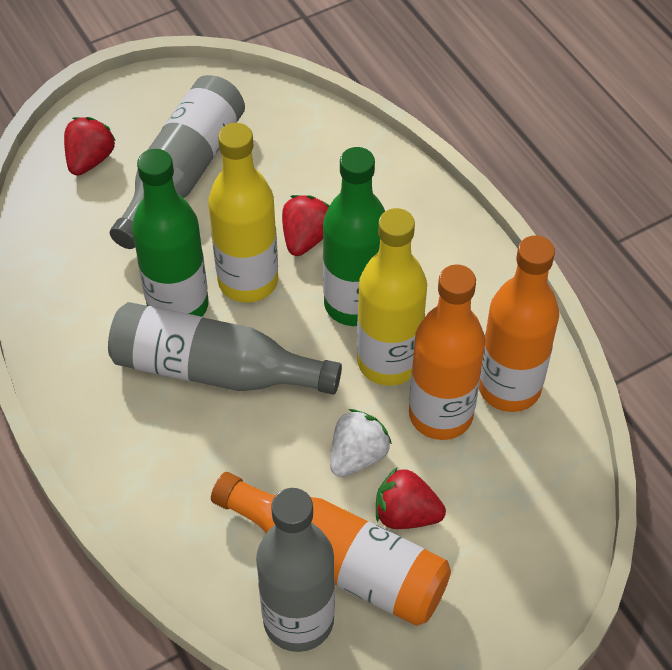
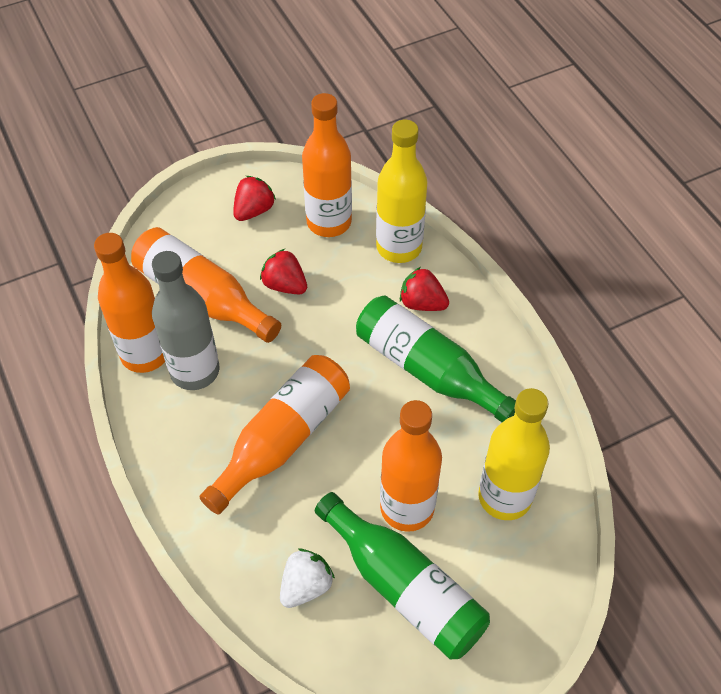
grey bottle: [108,302,342,395] [110,75,245,249] [256,488,335,652] = 3 -> [152,251,220,390] = 1
orange bottle: [211,472,451,626] [409,264,485,440] [479,235,559,412] = 3 -> [94,233,165,373] [131,227,281,343] [199,355,350,515] [302,93,352,237] [380,400,442,532] = 5

